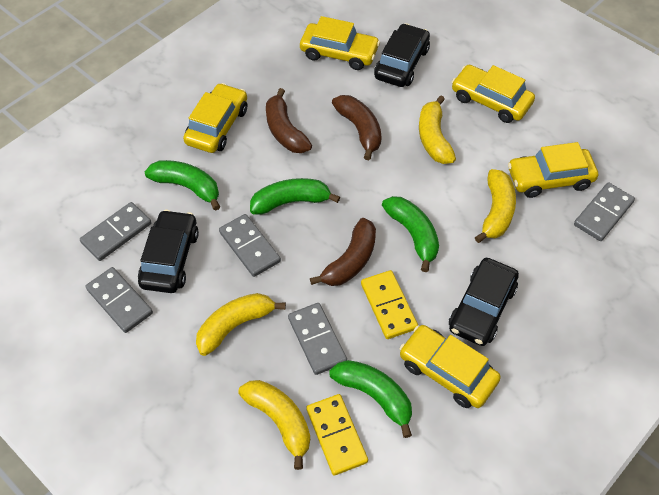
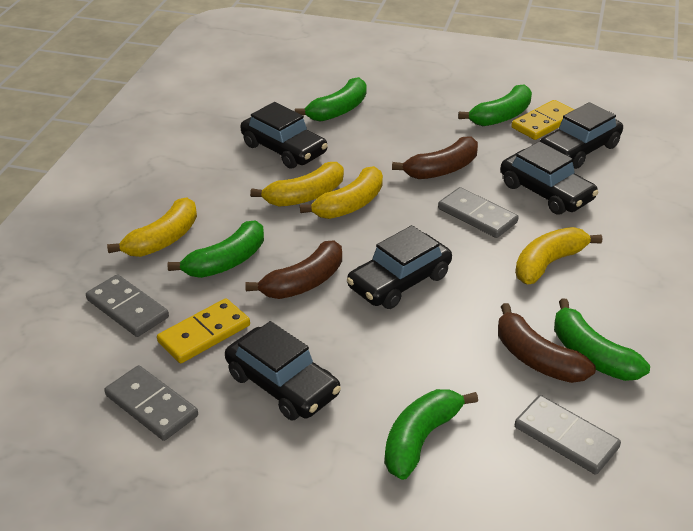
black car: [138,210,199,293] [374,23,430,87] [449,258,519,346] = 3 -> [225,321,341,420] [240,102,328,169] [347,225,452,309] [500,141,599,215] [540,102,623,169] = 5
green banana: [145,160,220,211] [250,178,340,215] [329,360,412,438] [382,196,439,272] = 4 -> [167,220,264,278] [295,77,367,122] [385,389,478,480] [458,84,532,126] [554,299,650,381] = 5
grey domino: [80,202,151,261] [85,267,153,333] [219,214,281,277] [288,303,347,375] [574,182,635,241] = 5 -> [86,275,169,337] [104,365,198,441] [438,187,519,238] [515,395,621,475] = 4
yellow car: [183,83,247,153] [300,16,380,70] [399,325,501,408] [452,65,535,123] [508,142,598,198] = 5 -> none = 0

